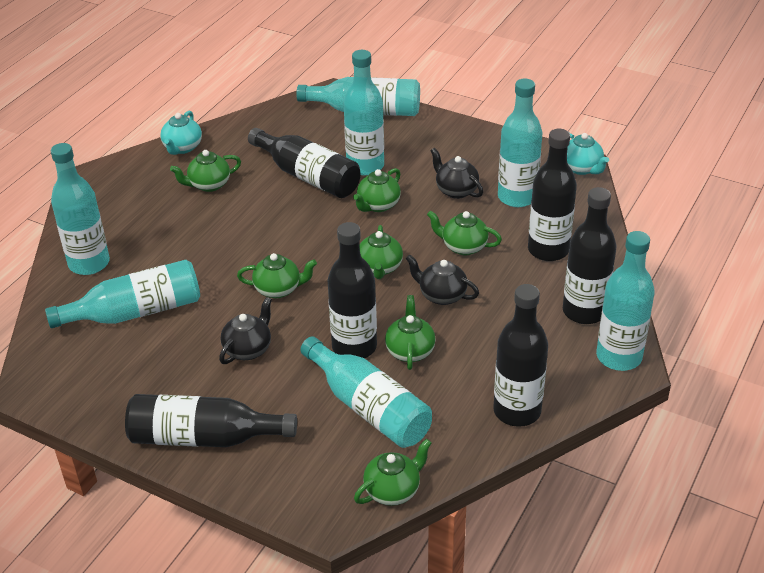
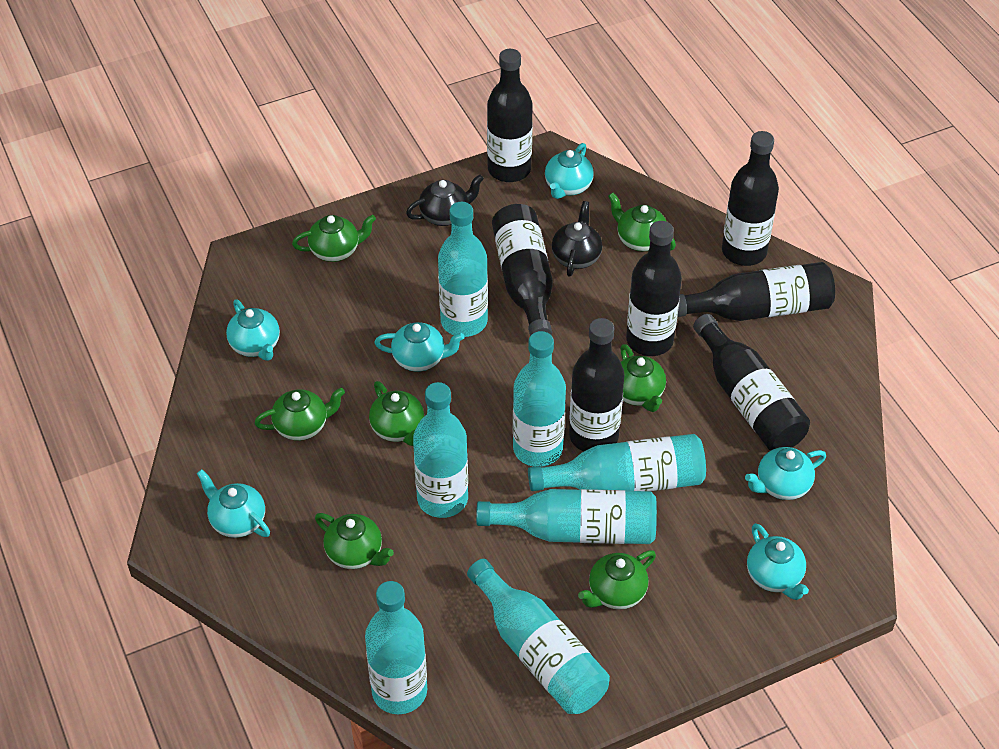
black bottle: [125,394,297,447] [248,128,360,198] [327,222,377,358] [493,284,548,427] [528,129,577,261] [563,187,616,324] = 6 -> [487,49,533,182] [492,204,553,336] [569,318,625,452] [626,221,682,356] [677,262,835,321] [693,314,810,451] [722,131,779,266] = 7
black teapot: [219,297,272,364] [406,254,479,305] [430,148,483,199] = 3 -> [406,174,484,226] [552,201,602,277] = 2
turquoise teapot: [160,111,202,155] [567,133,609,175] = 2 -> [196,469,270,538] [226,299,280,361] [374,322,464,372] [545,143,594,199] [745,447,826,500] [747,523,809,600] = 6

